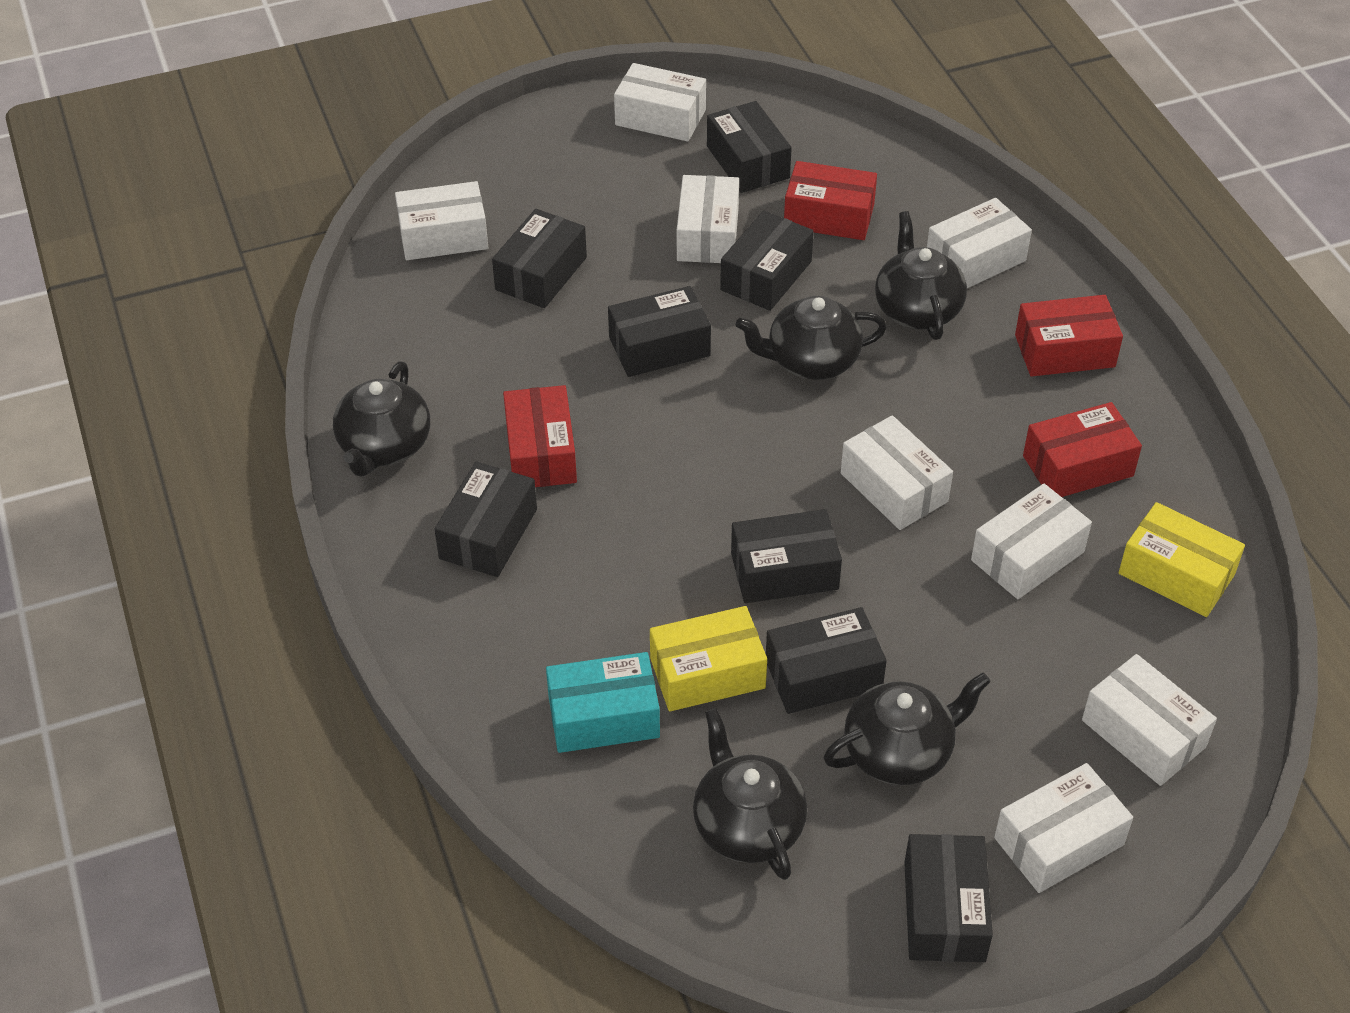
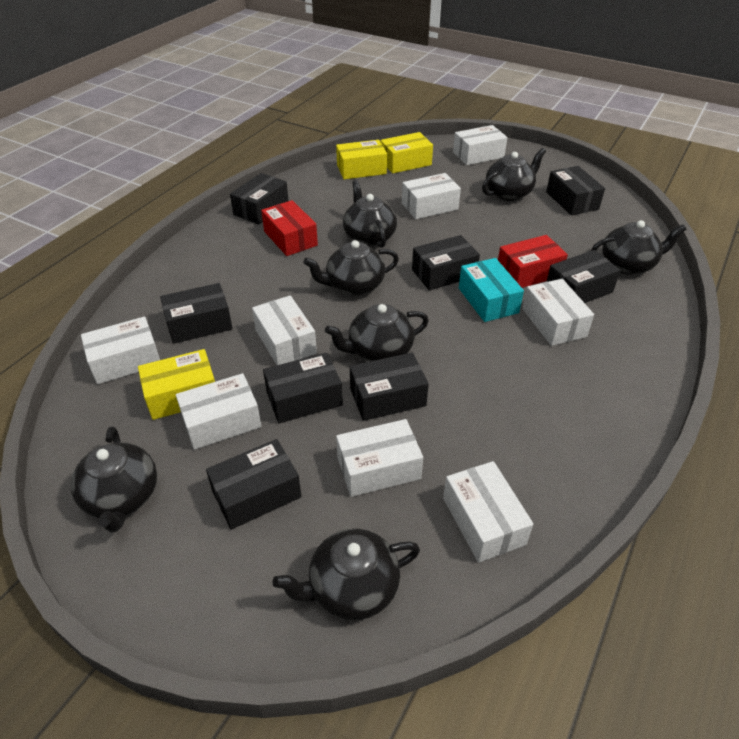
black teapot: [333,361,430,476] [693,708,807,880] [736,296,887,380] [824,673,991,785] [875,211,967,340] = 5 -> [71,427,157,533] [272,529,420,620] [303,240,399,296] [325,304,429,361] [343,180,397,248] [482,148,546,201] [591,220,686,275] = 7
red box: [503,385,577,487] [784,161,877,240] [1015,295,1123,377] [1023,402,1142,497] = 4 -> [261,200,318,256] [498,235,568,288] = 2
yellow box: [650,606,767,711] [1119,502,1245,617] = 2 -> [138,349,215,420] [336,140,387,179] [380,132,433,174] = 3

